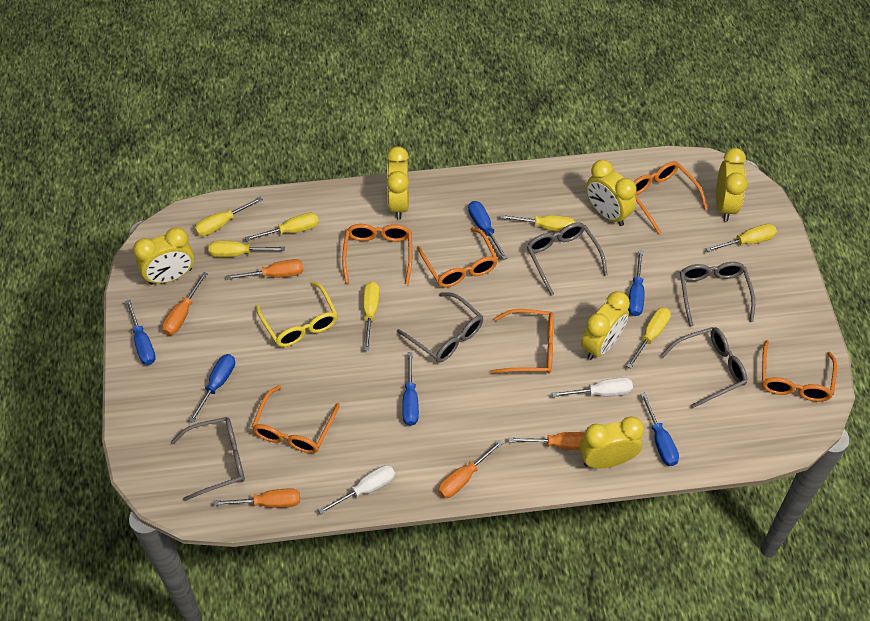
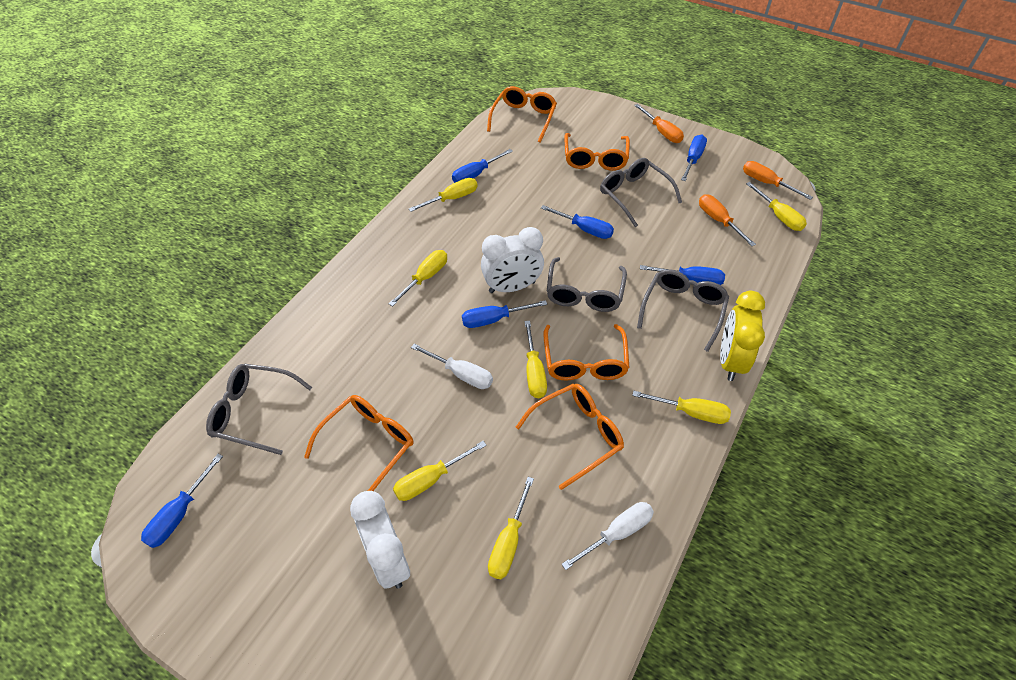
grey glasses: [171,417,245,501] [397,292,483,363] [527,222,607,296] [660,327,747,408] [680,262,755,327] = 5 -> [206,364,312,455] [547,257,627,312] [600,158,682,227] [637,270,729,352] = 4
orange glasses: [252,385,340,454] [342,224,412,285] [417,227,498,288] [490,309,554,374] [633,161,707,234] [762,340,837,402] = 6 -> [304,395,414,491] [487,86,557,143] [516,384,624,490] [543,324,630,381] [565,133,630,171] = 5
orange screwdriver: [162,272,208,335] [214,488,300,508] [226,259,303,280] [438,440,503,498] [509,432,585,450] = 5 -> [634,104,684,143] [699,194,756,246] [743,161,813,200] = 3
white clock: none = 0 -> [350,491,410,589] [481,227,544,293] = 2
yellow clock: [133,227,194,285] [386,146,409,220] [580,416,644,469] [581,291,630,360] [586,160,637,226] [716,148,748,221] = 6 -> [720,291,765,381] = 1
yellow glasses: [256,281,338,347] = 1 -> none = 0

